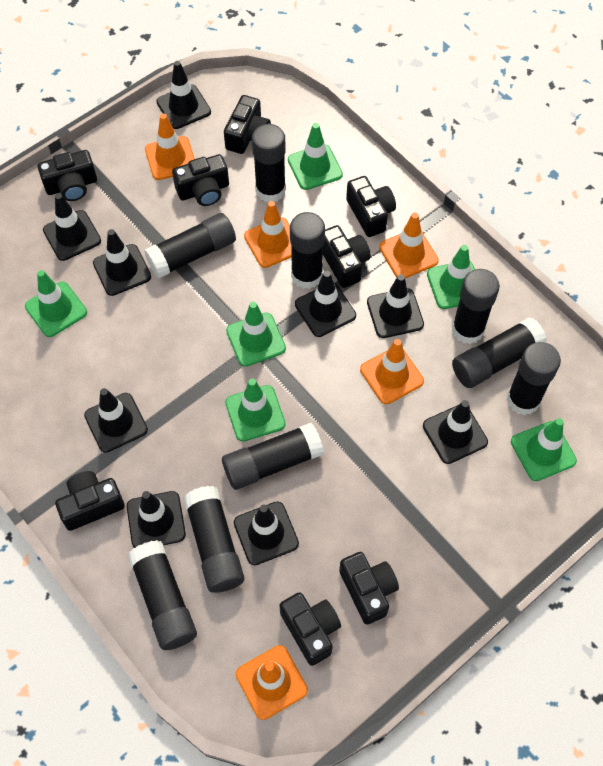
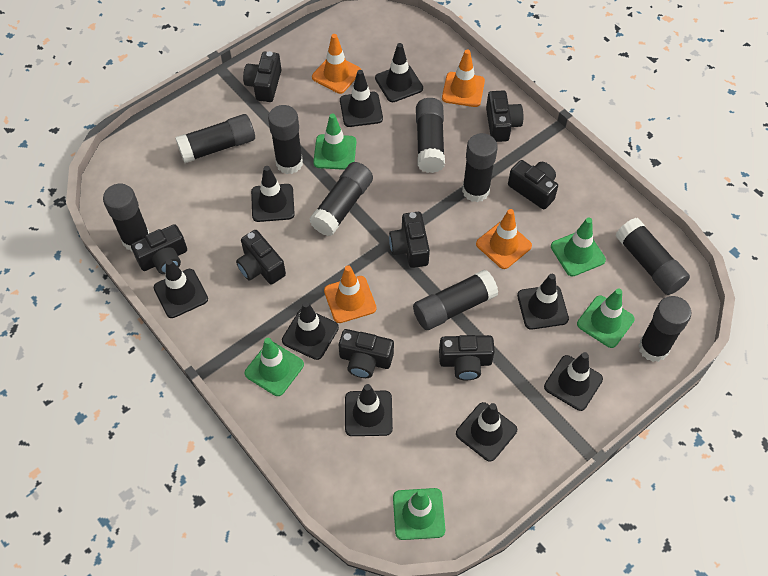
green traffic cone: [25,270,87,337] [225,379,286,442] [226,302,286,367] [288,123,343,190] [427,245,475,309] [511,418,577,481] = 6 -> [245,338,304,396] [313,114,356,170] [393,488,445,540] [551,218,606,276] [577,288,635,348] = 5
orange traffic cone: [145,114,195,180] [236,645,308,720] [244,201,292,268] [360,339,424,404] [379,213,439,278] = 5 -> [312,34,361,94] [324,265,377,323] [442,49,485,107] [476,209,532,269] = 4

